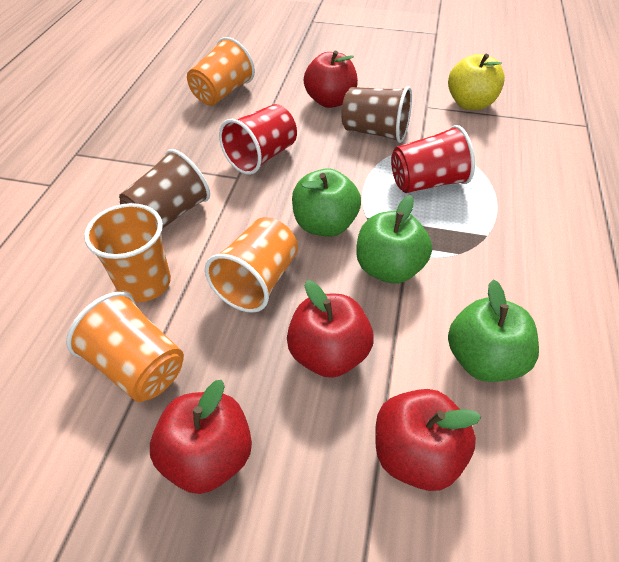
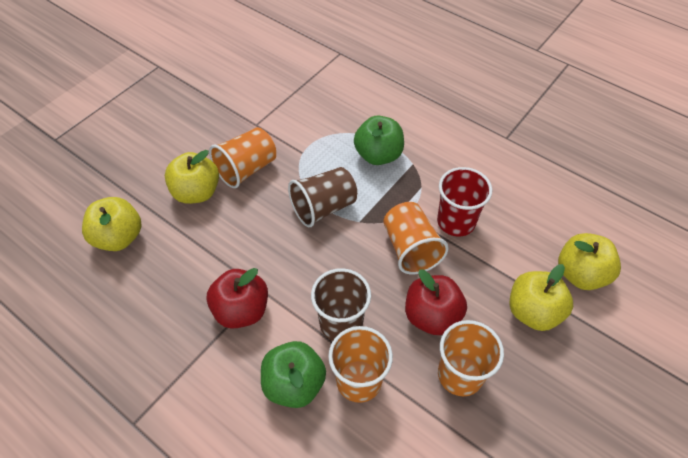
green apple: [292,168,361,237] [356,195,432,284] [448,280,539,382] = 3 -> [261,341,326,408] [354,116,404,165] = 2
red apple: [150,380,252,494] [287,280,374,378] [304,51,358,108] [375,389,481,491] = 4 -> [207,268,268,329] [405,269,467,335] = 2
red cup: [219,104,297,175] [391,125,475,193] = 2 -> [437,167,492,237] = 1
yellow apple: [448,54,505,110] = 1 -> [82,197,141,251] [165,150,219,204] [510,264,573,331] [558,233,621,290] = 4

